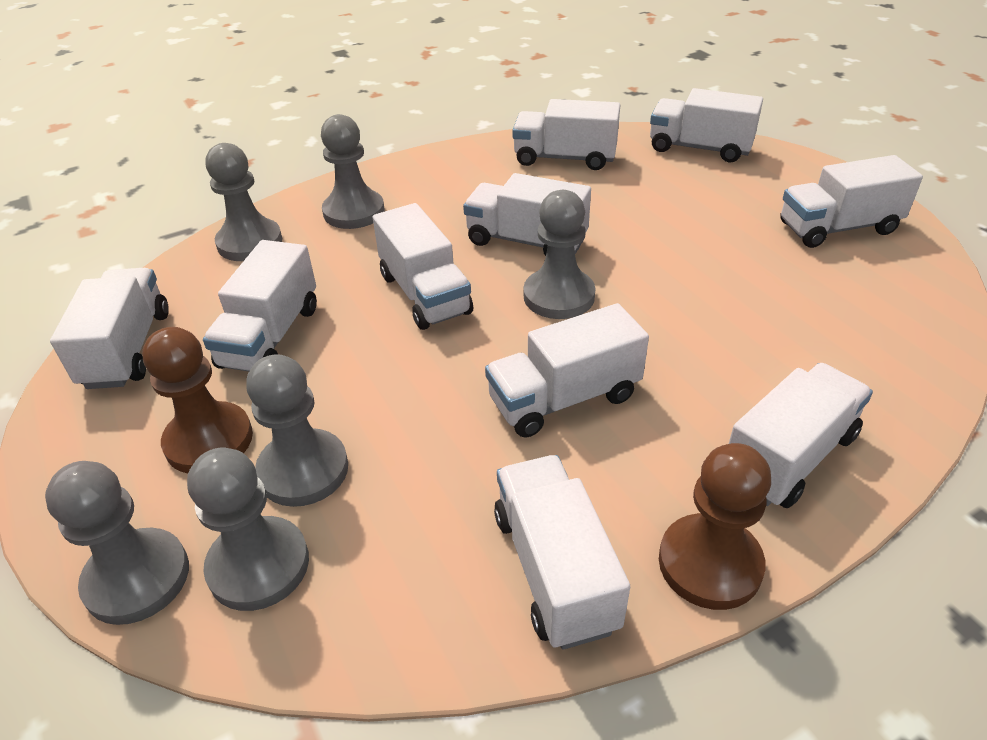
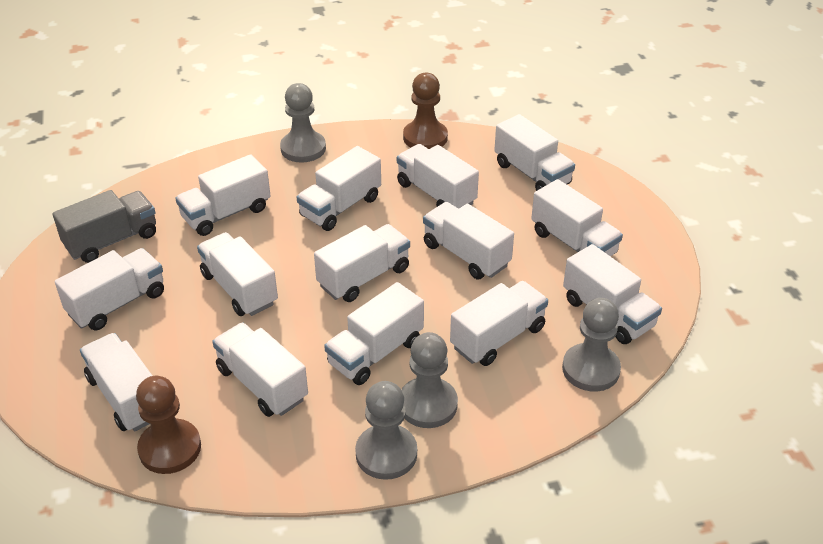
grey pawn: [45,461,189,625] [187,448,309,611] [206,143,282,261] [246,354,348,507] [321,114,384,229] [524,190,595,319] = 6 -> [280,83,326,163] [355,381,417,480] [401,332,458,428] [562,298,621,392] = 4
grey truck: none = 0 -> [52,190,156,263] = 1
white truck: [50,268,169,389] [203,240,317,372] [373,203,473,330] [463,173,591,256] [485,303,649,438] [494,455,630,650] [512,99,620,170] [650,88,763,162] [729,363,873,508] [780,155,923,248] = 10 -> [55,248,164,330] [80,333,153,432] [175,154,271,236] [197,232,278,316] [212,322,308,417] [297,146,381,231] [314,224,410,302] [324,282,424,385] [397,144,479,209] [423,202,514,279] [450,281,548,366] [494,114,575,191] [531,179,623,256] [563,244,662,344] = 14

